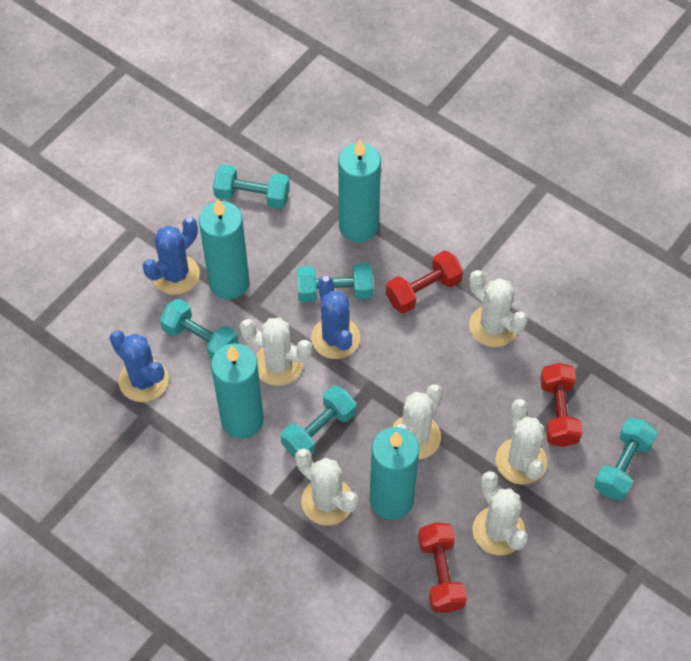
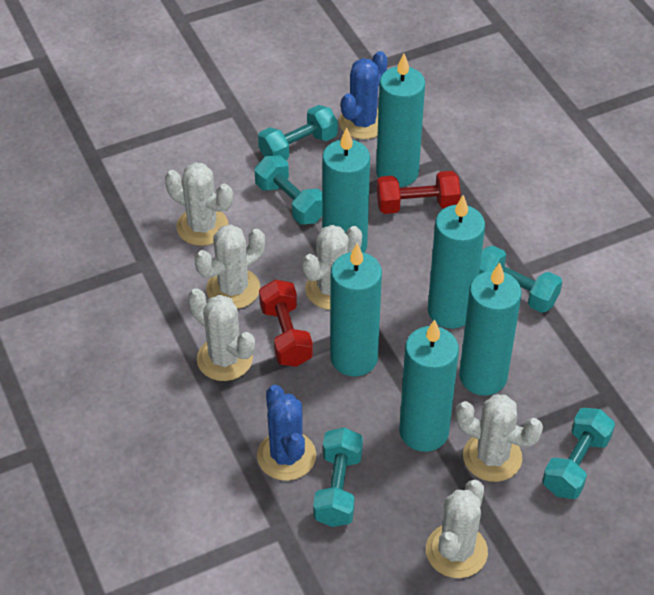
blue cactus: [110,330,169,402] [142,217,200,295] [311,276,360,359] = 3 -> [257,385,316,481] [339,51,388,139] = 2
red dumbbell: [386,251,463,313] [418,523,467,613] [540,363,583,447] = 3 -> [259,280,313,367] [377,171,461,214] = 2
turquoise candle: [199,198,250,300] [211,343,264,439] [338,139,381,242] [370,427,419,520] = 4 -> [322,128,370,253] [330,244,382,377] [376,54,425,187] [399,320,459,452] [428,195,485,329] [459,262,522,396] = 6

